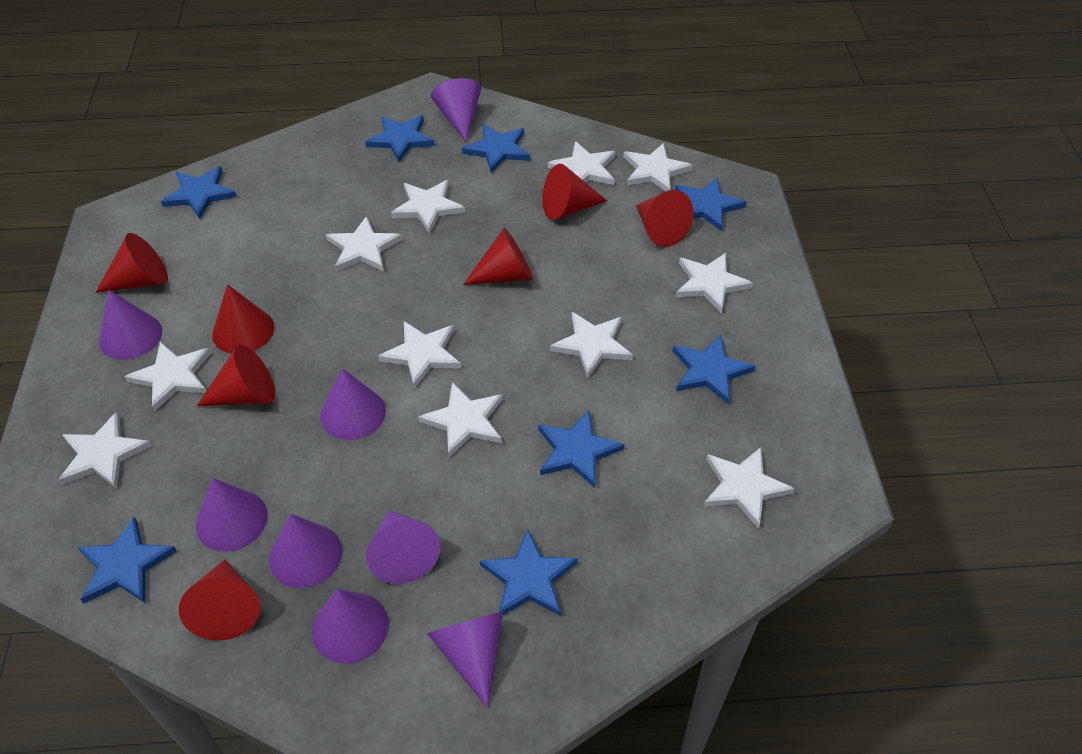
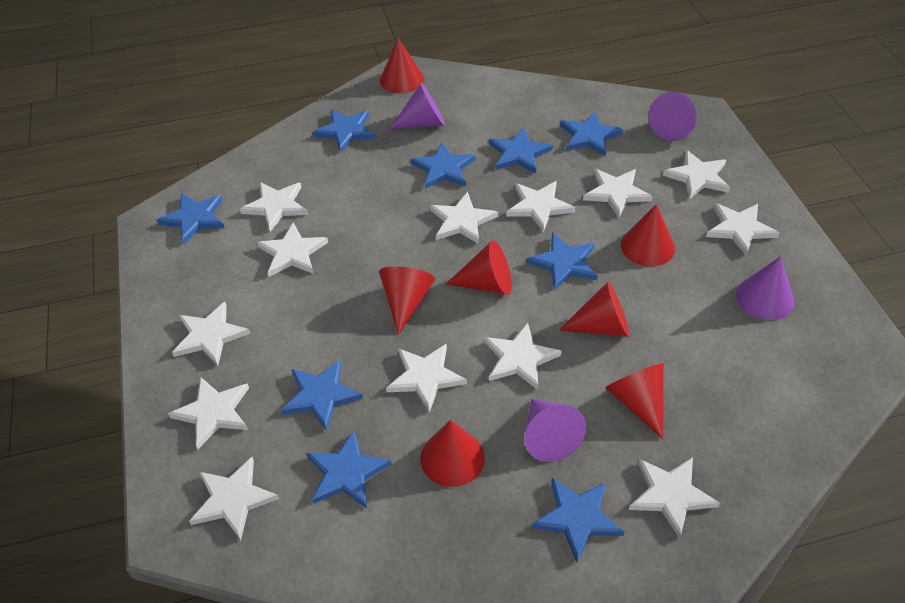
blue star: [77,517,177,604] [161,166,237,219] [365,116,435,162] [461,124,530,173] [480,529,577,616] [538,410,625,488] [673,334,756,404] [675,178,747,232] = 8 -> [157,193,225,244] [281,360,363,431] [306,430,392,508] [313,109,376,152] [411,142,476,189] [489,127,553,174] [527,233,598,290] [532,478,625,562] [560,111,624,156] = 9
purple cone: [99,290,162,360] [196,478,268,552] [269,514,342,588] [312,589,389,664] [320,368,386,440] [366,510,441,584] [427,611,503,708] [431,78,481,142] = 8 -> [389,83,445,130] [524,399,586,462] [649,92,697,141] [736,256,794,320] = 4
white star: [59,412,151,489] [124,342,211,412] [326,216,402,271] [378,321,461,388] [391,180,465,234] [418,382,503,457] [548,141,616,185] [550,312,633,378] [623,143,693,191] [676,253,753,314] [703,447,795,529] = 11 -> [168,377,249,449] [172,302,250,366] [189,457,279,540] [240,182,308,232] [257,223,328,277] [386,343,467,413] [430,192,498,244] [484,323,561,390] [506,181,575,232] [583,169,652,218] [629,457,720,539] [663,150,730,199] [706,203,779,256] = 13

